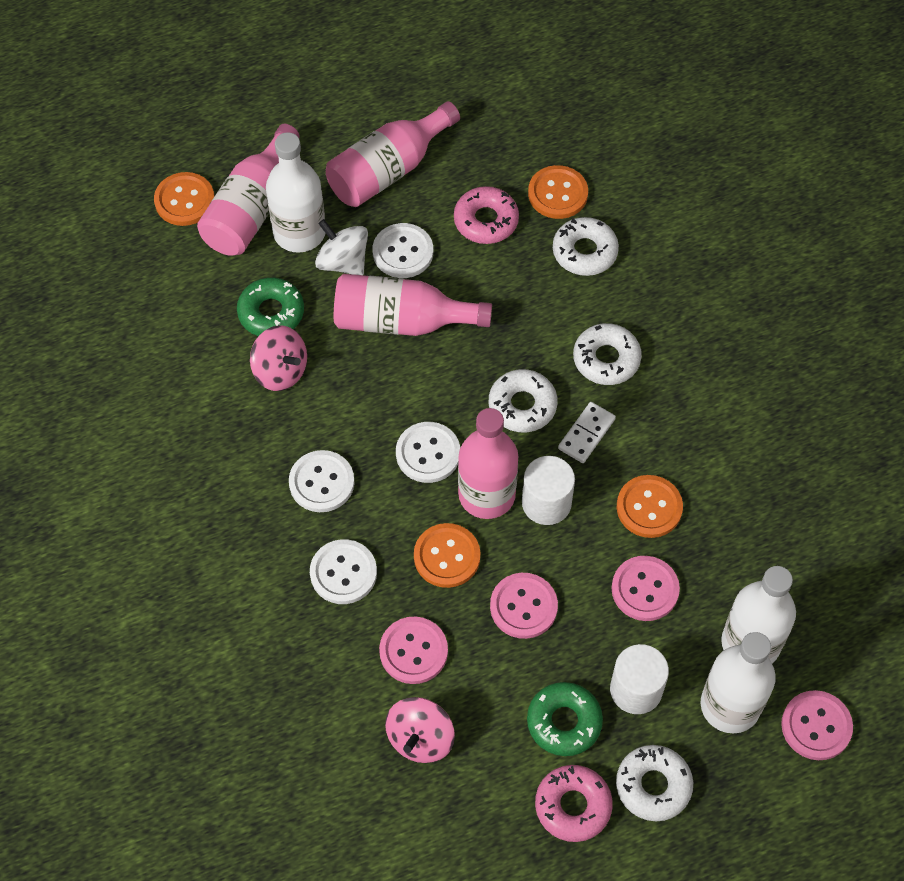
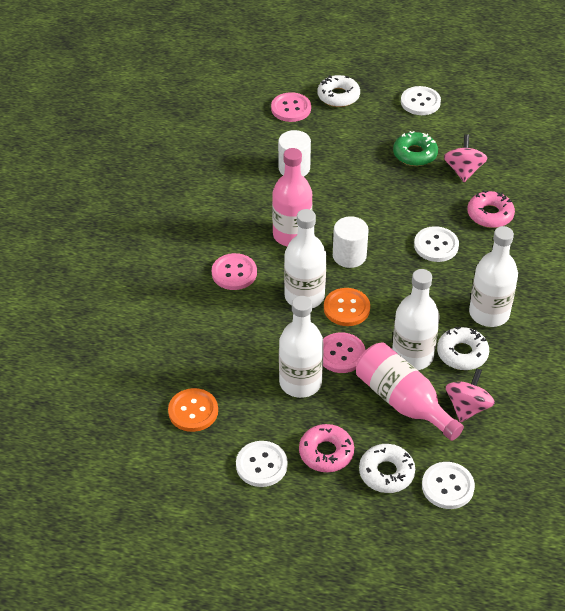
green donut: [237,277,304,336] [527,682,603,756] = 2 -> [393,131,438,166] = 1
orange button: [154,172,215,226] [414,523,480,588] [528,165,588,219] [617,475,683,538] = 4 -> [168,388,218,432] [324,288,370,326] = 2
pink bottle: [197,124,300,256] [326,101,460,207] [334,274,492,336] [458,408,518,519] = 4 -> [272,148,313,247] [356,343,464,441] = 2
pink button: [379,617,448,684] [490,573,558,639] [612,556,680,621] [781,690,853,760] = 4 -> [212,253,257,290] [271,92,311,122] [323,332,366,373] = 3
white bottle: [266,132,325,253] [701,632,776,734] [721,566,796,663] = 3 -> [279,296,324,398] [284,209,326,308] [392,269,439,370] [469,226,518,327] = 4
white domino: [558,402,616,463] = 1 -> none = 0
white donut: [489,369,557,432] [553,217,619,276] [573,323,642,385] [616,745,693,821] = 4 -> [318,75,360,107] [359,444,415,493] [437,326,489,370] = 3
white spinning top: [315,219,368,275] = 1 -> none = 0

